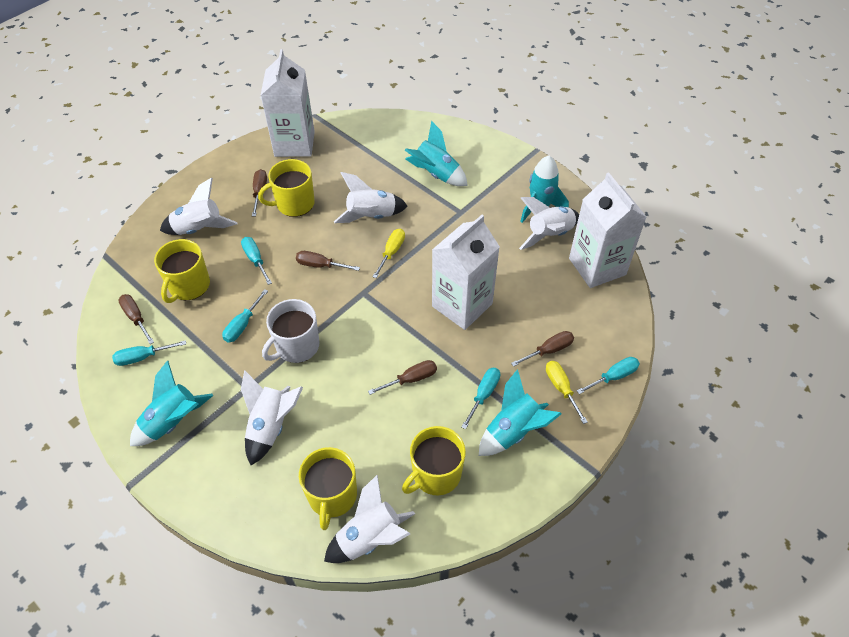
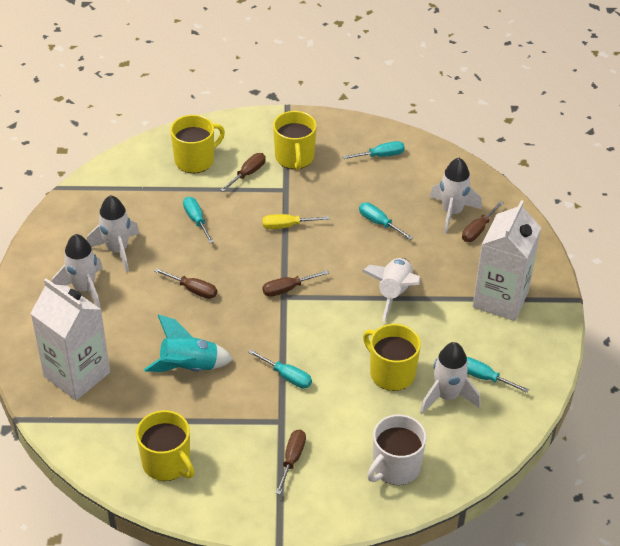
turquoise rocket: [130,361,214,446] [405,121,468,186] [479,369,562,456] [520,156,569,223] = 4 -> [144,314,233,372] = 1
white carton: [260,49,315,157] [432,215,500,330] [569,172,646,288] = 3 -> [30,279,110,400] [473,200,541,321] = 2
yellow screwdriver: [373,229,405,278] [546,361,588,424] = 2 -> [262,214,329,229] = 1

